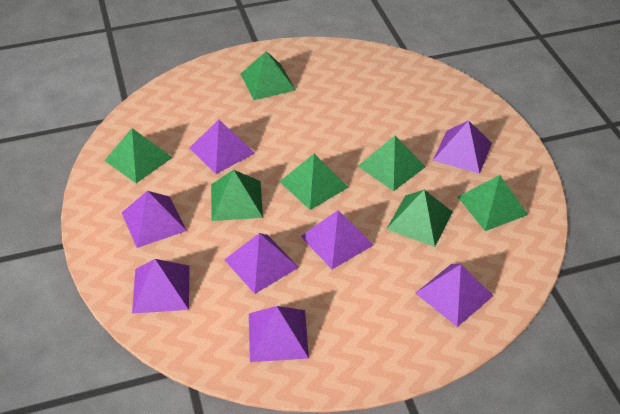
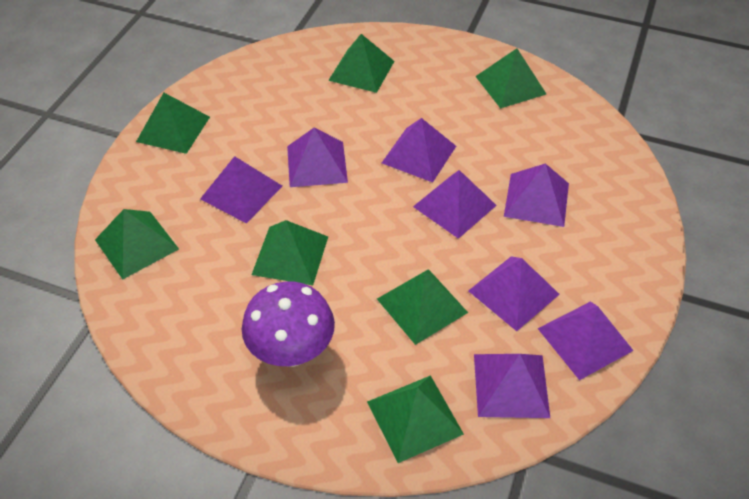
purple mushroom: none = 0 -> [242,281,335,367] = 1

